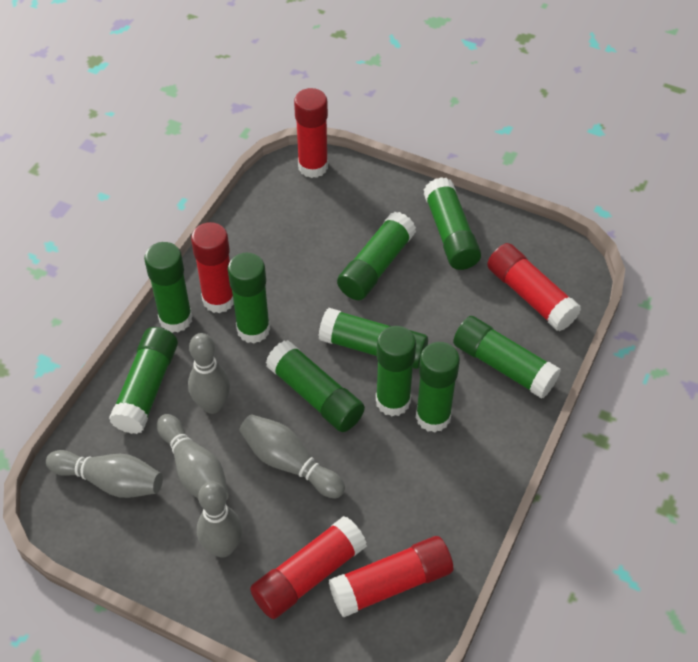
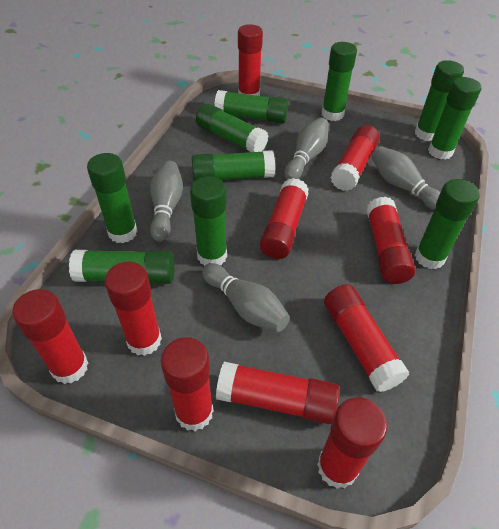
grey bowling pin: [46,450,163,498] [157,414,229,501] [188,333,230,414] [197,481,242,558] [239,414,345,498] = 5 -> [150,161,183,242] [202,263,290,332] [284,118,329,180] [371,146,440,210] = 4
red glue stick: [191,222,234,313] [250,516,367,619] [294,88,328,178] [329,536,453,617] [487,243,581,331] = 5 -> [12,289,88,384] [105,261,162,356] [161,337,213,431] [216,362,340,424] [238,24,263,96] [260,178,309,259] [317,397,387,489] [324,284,409,392] [330,125,380,191] [366,197,416,284] = 10

